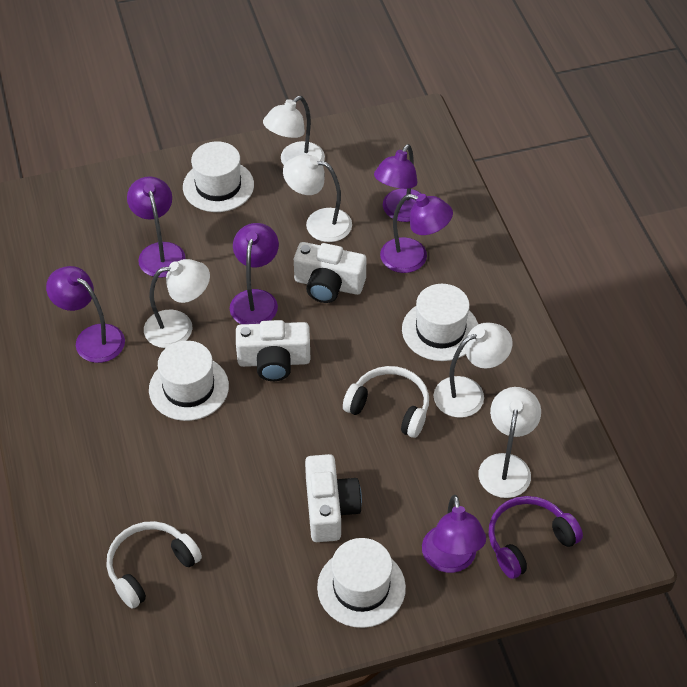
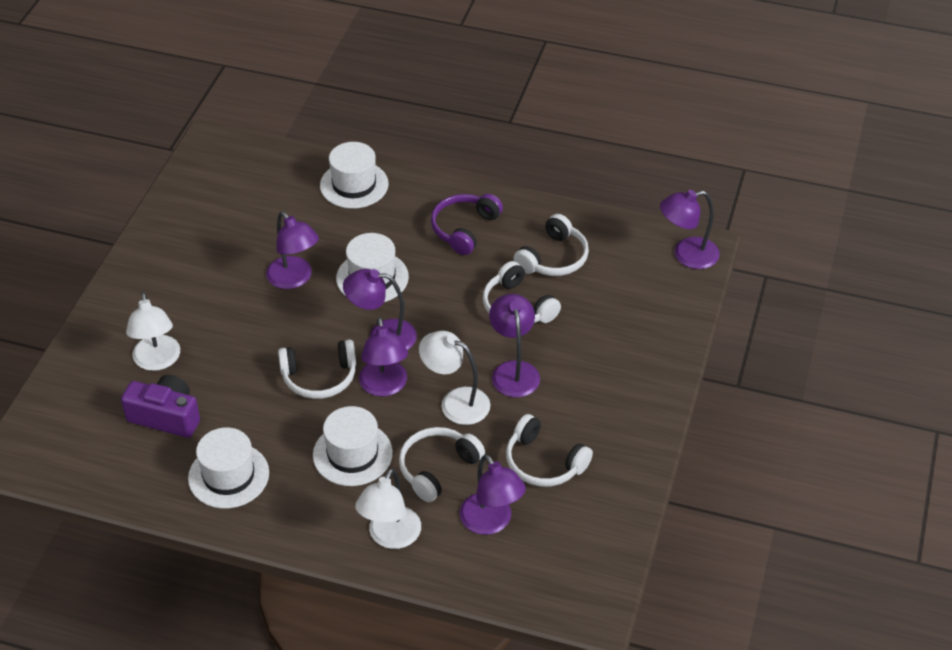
purple camera: none = 0 -> [121,375,200,438] = 1
white camera: [236,320,311,381] [294,242,366,303] [305,454,362,542] = 3 -> none = 0
white headphones: [106,521,202,609] [343,366,429,438] = 2 -> [278,339,356,399] [399,427,485,502] [483,261,561,323] [506,414,593,487] [513,214,589,276] = 5
white lamp: [144,259,210,348] [263,96,325,165] [283,154,352,242] [434,322,512,418] [478,387,541,498] = 5 -> [126,292,180,371] [355,468,421,549] [419,331,491,425] = 3

